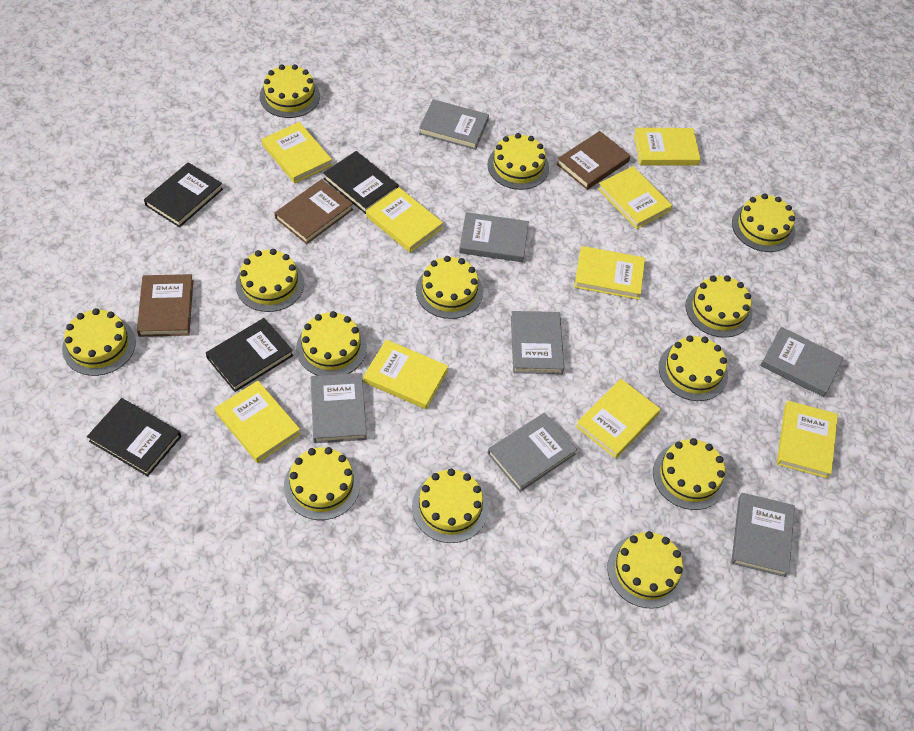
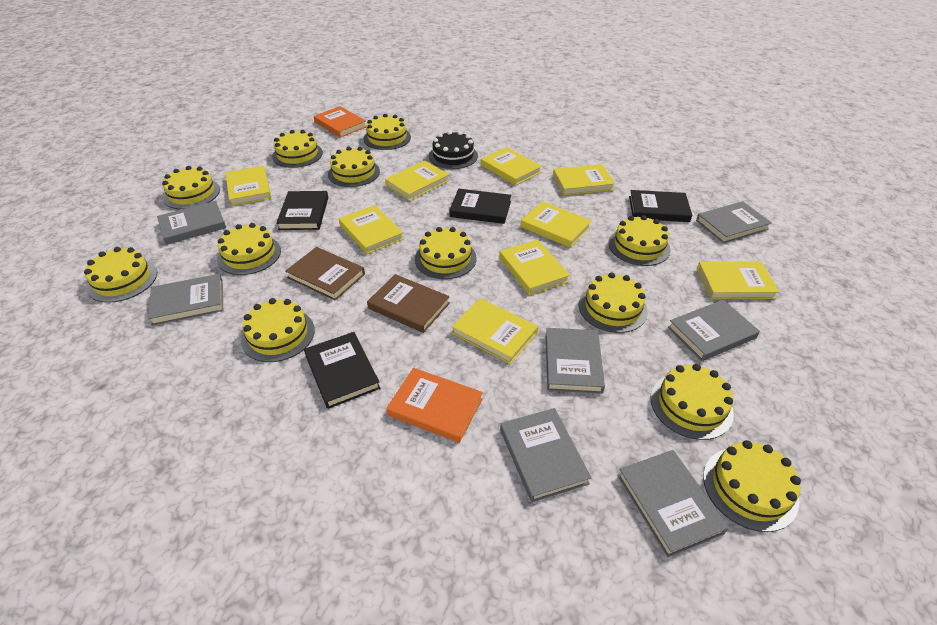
black cake: none = 0 -> [429,131,478,169] = 1
brown book: [137,274,193,337] [275,179,353,244] [557,131,631,190] = 3 -> [285,247,365,300] [367,274,450,333] = 2
orange book: none = 0 -> [313,106,366,138] [386,368,483,443] = 2
yellow cake: [62,308,136,376] [236,249,304,312] [260,64,320,118] [284,447,360,520] [296,311,367,376] [412,469,488,543] [416,256,483,319] [487,133,549,190] [607,531,685,609] [653,438,727,510] [659,335,728,401] [685,275,752,338] [732,193,795,252] = 13 -> [84,247,157,303] [162,166,220,209] [217,223,281,275] [241,298,315,362] [272,130,323,168] [328,147,380,187] [363,114,411,150] [415,227,477,279] [579,272,648,333] [609,215,670,266] [651,364,734,440] [703,440,801,532] = 12

